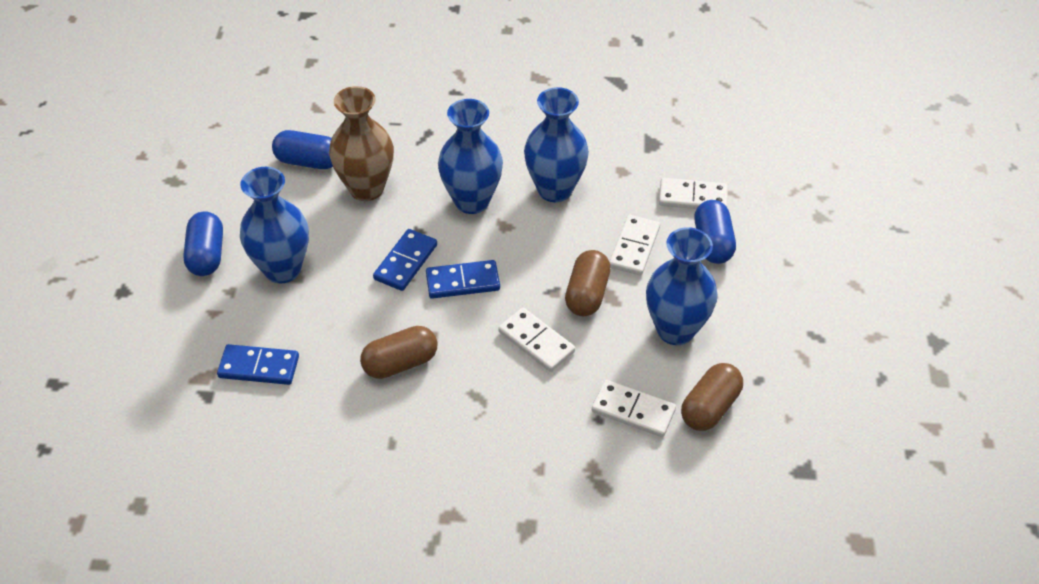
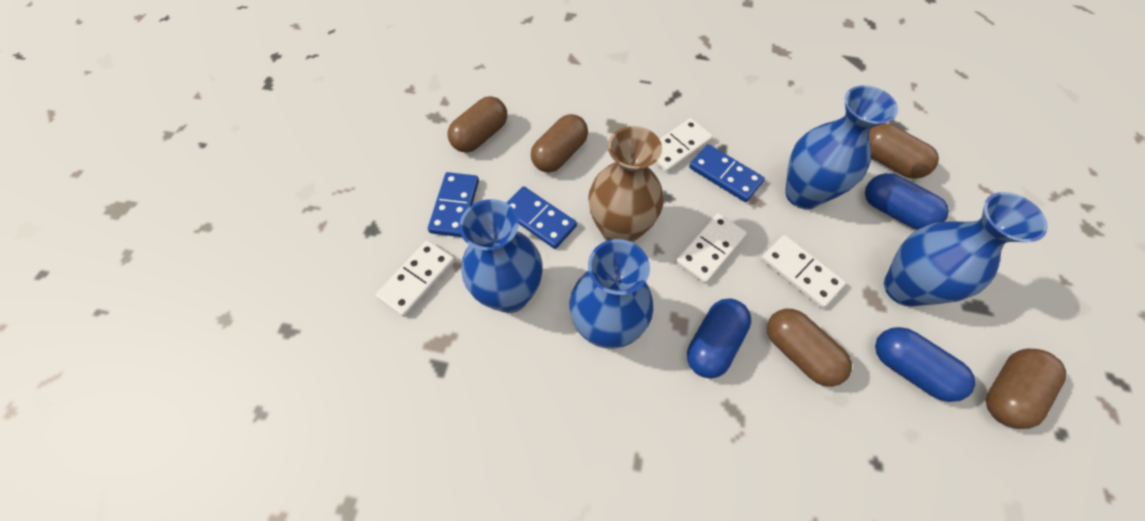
brown capsule: [360,326,438,379] [565,250,611,316] [681,363,743,431] = 3 -> [448,96,507,153] [531,114,588,173] [767,309,852,387] [869,123,939,179] [986,348,1067,429] = 5

